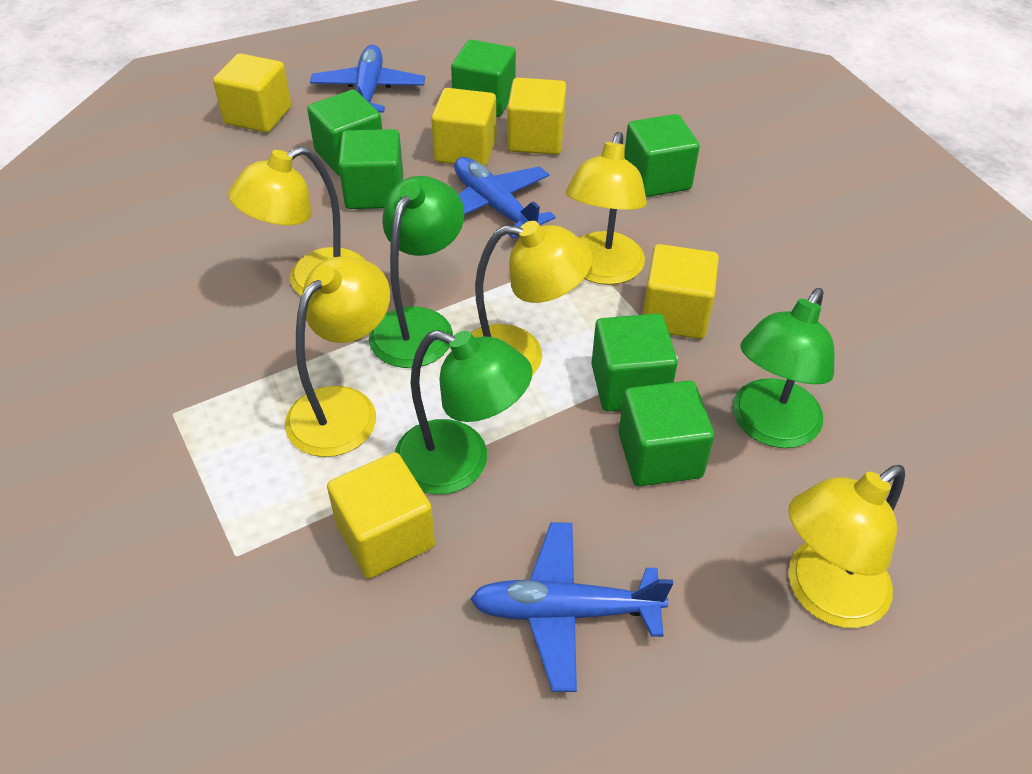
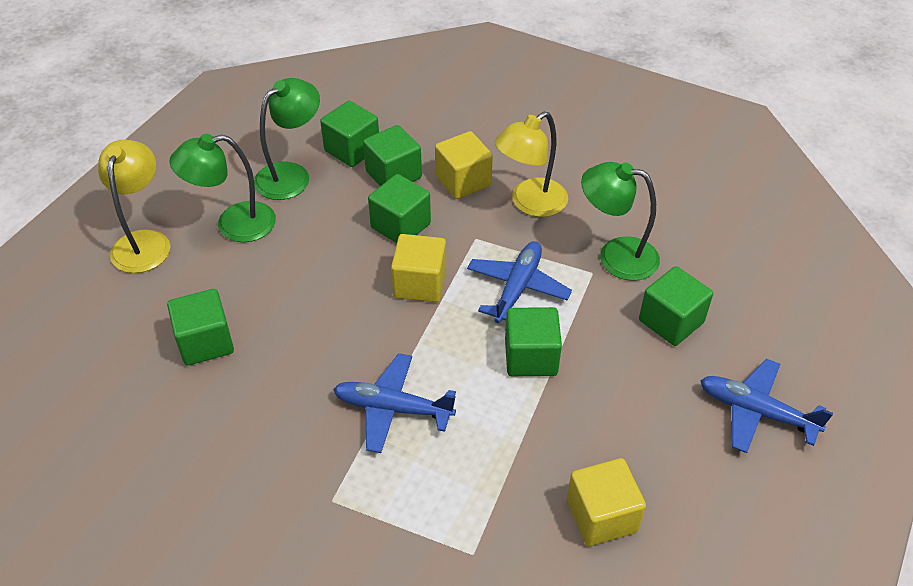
yellow cube: [213,53,291,133] [327,452,435,578] [431,88,496,167] [507,78,566,155] [642,244,719,339] = 5 -> [391,234,446,302] [435,131,493,199] [567,458,646,546] = 3
yellow lamp: [228,146,365,296] [285,256,390,457] [471,221,593,375] [566,132,647,285] [788,465,905,628] = 5 -> [98,139,170,273] [495,112,568,217] = 2

